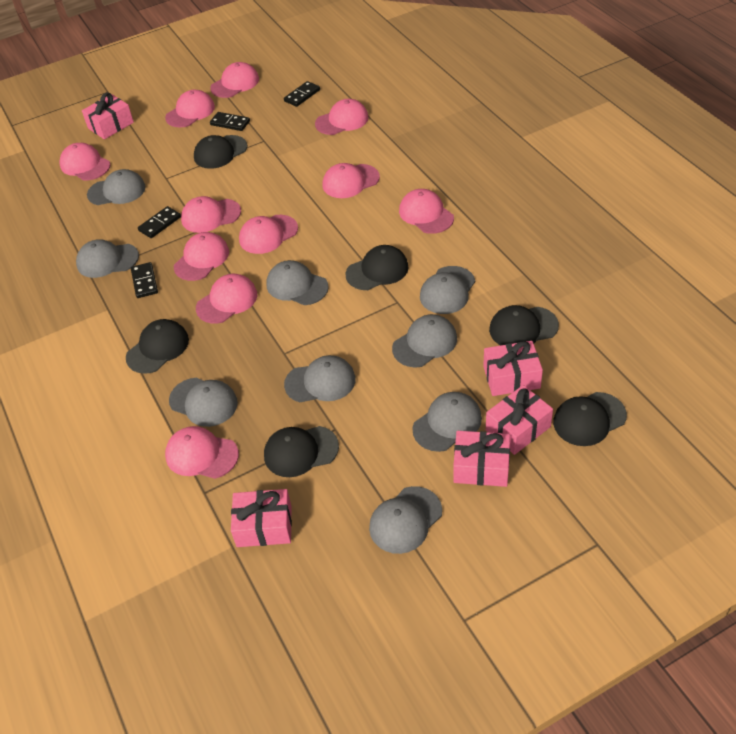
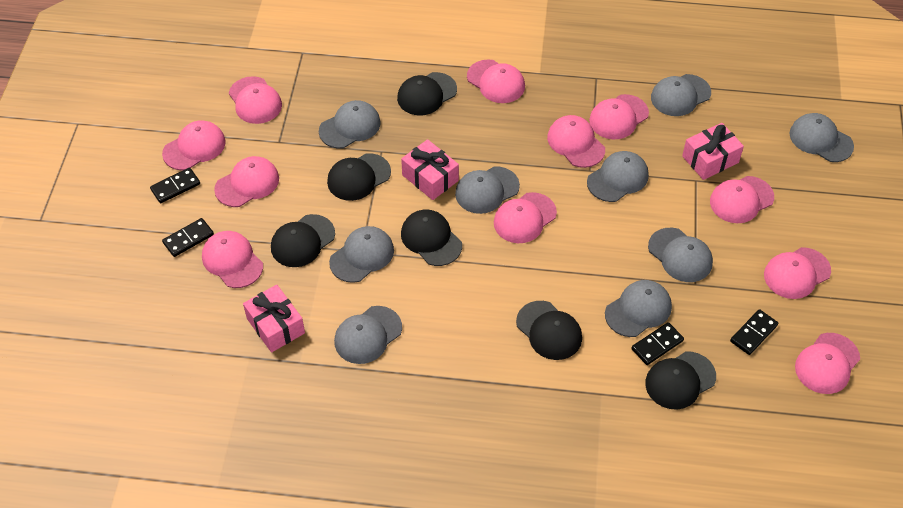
pink gift: [82,93,134,139] [231,489,292,547] [453,431,510,487] [483,341,543,396] [486,385,553,455] = 5 -> [243,285,305,352] [401,139,459,200] [682,123,744,180] = 3

